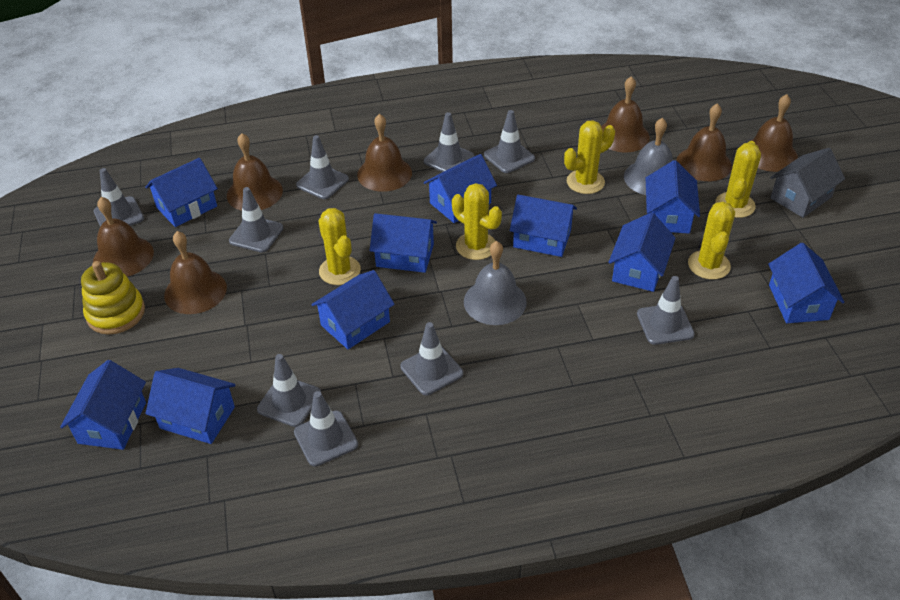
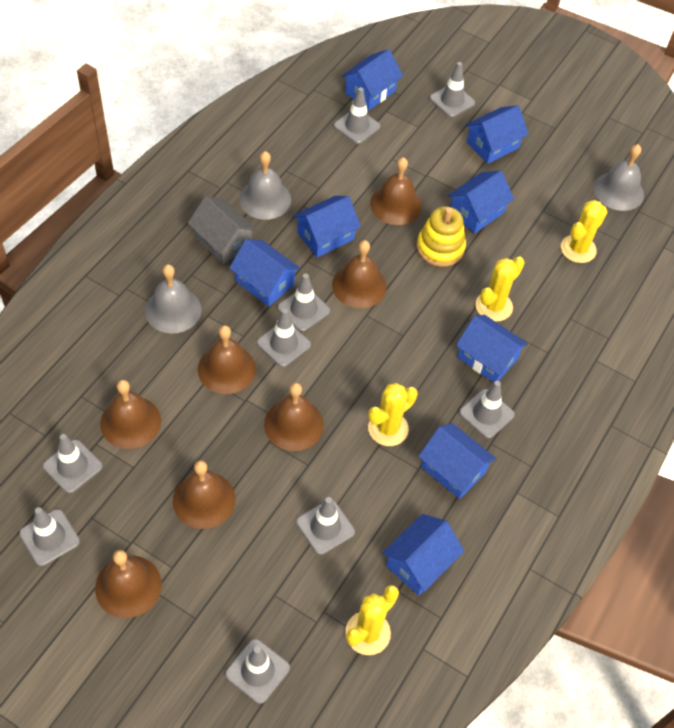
blue house: [60,360,146,450] [145,158,218,227] [145,368,236,444] [311,270,395,349] [370,213,437,273] [424,154,497,223] [510,195,577,257] [608,212,675,292] [646,160,700,234] [768,243,844,323] = 10 -> [229,239,301,307] [293,196,361,257] [341,49,403,110] [382,514,464,596] [418,423,496,499] [447,170,514,234] [456,315,528,383] [465,105,529,164] = 8
grey bell: [464,241,527,325] [624,118,673,195] = 2 -> [145,264,202,334] [239,151,291,220] [594,144,644,211] = 3
yellow cactus: [318,208,361,285] [452,183,502,260] [564,120,615,194] [688,201,735,280] [715,141,761,218] = 5 -> [345,585,399,655] [368,383,418,446] [476,256,524,322] [561,200,607,263] = 4

